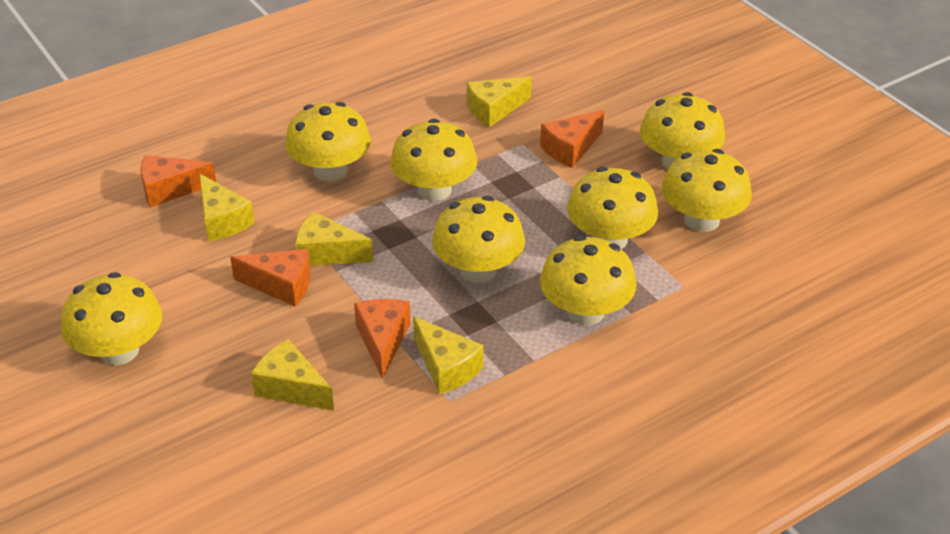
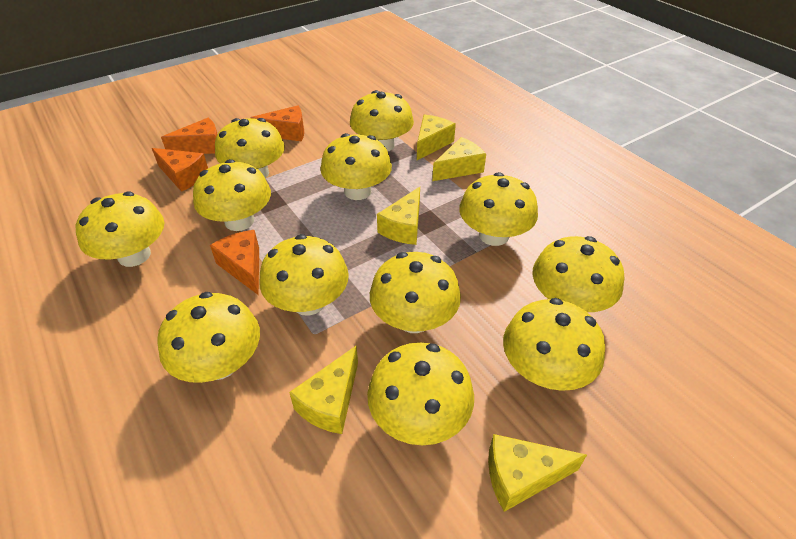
yellow mushroom: [61,272,162,365] [285,102,371,181] [390,119,477,201] [432,196,525,283] [540,236,636,325] [567,167,658,249] [640,92,725,169] [662,149,752,232] = 8 -> [76,192,164,267] [157,292,260,383] [193,159,271,231] [215,118,285,178] [259,234,349,316] [320,133,392,200] [350,90,414,151] [367,342,474,445] [370,252,461,333] [459,172,538,246] [503,298,605,391] [532,236,624,312] = 12

